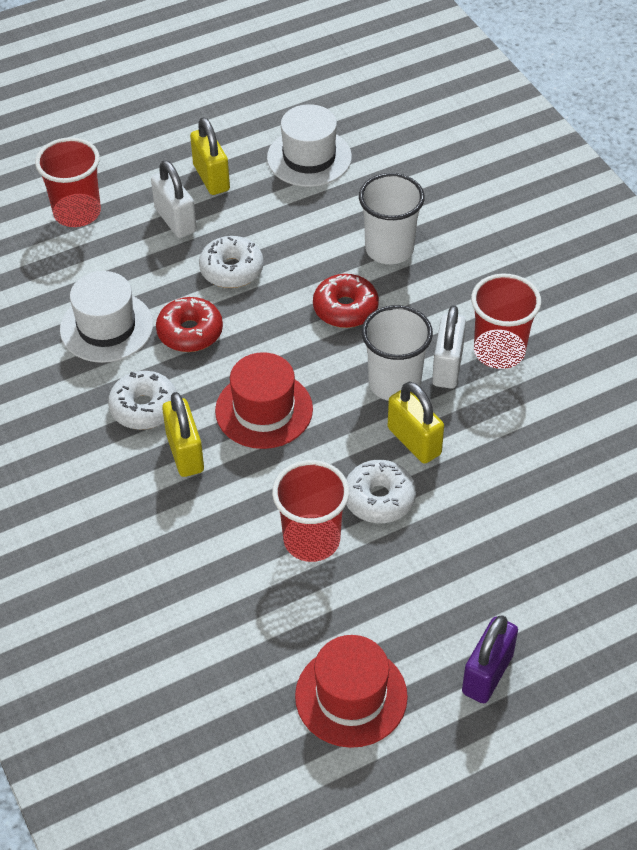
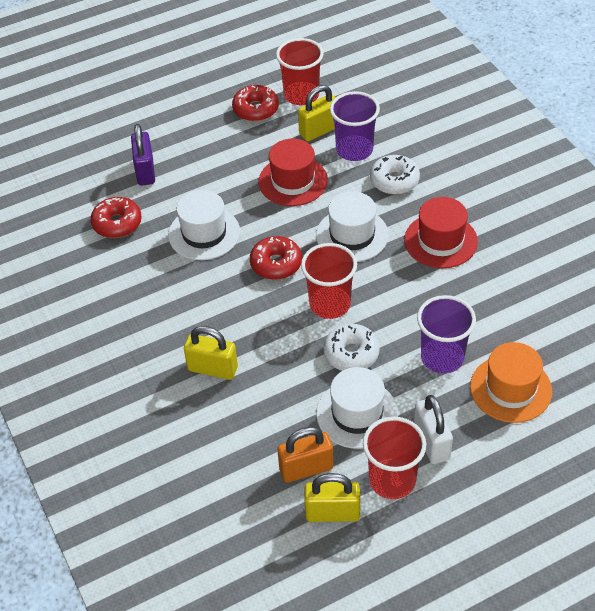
orange hat: none = 0 -> [470,342,552,423] = 1
orange padlock: none = 0 -> [277,427,333,483] = 1
purple cup: none = 0 -> [330,91,380,161] [417,295,476,374] = 2
red donut: [156,297,223,352] [313,274,379,328] = 2 -> [90,197,142,238] [232,85,279,121] [250,236,302,280] = 3
white cup: [359,173,425,264] [362,305,433,401] = 2 -> none = 0
white donut: [108,371,177,430] [199,236,264,288] [346,460,416,523] = 3 -> [323,324,380,371] [370,155,420,195] = 2
white hat: [60,271,153,363] [267,104,352,187] = 2 -> [168,190,240,260] [316,191,389,262] [316,367,398,449] = 3
white padlock: [151,160,197,238] [432,305,466,389] = 2 -> [414,395,453,464] = 1

